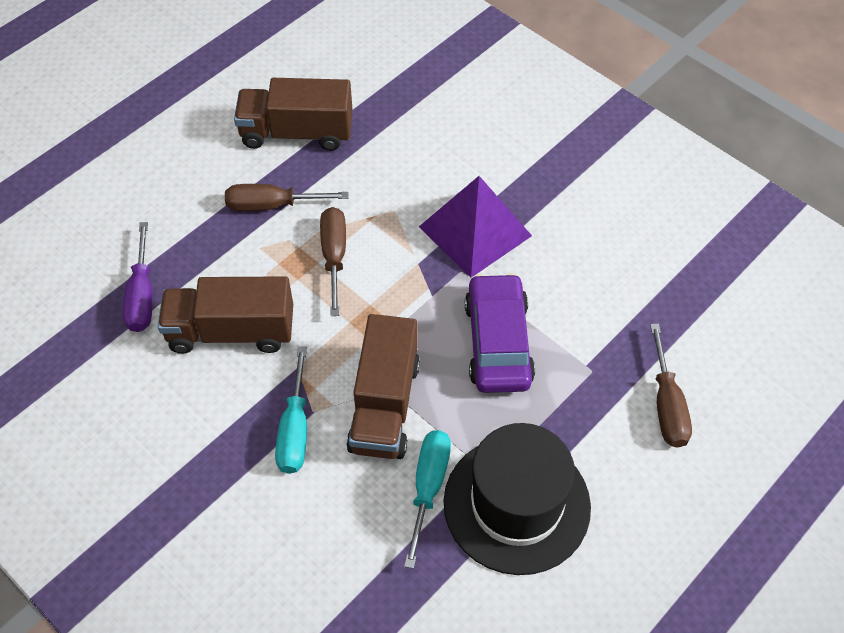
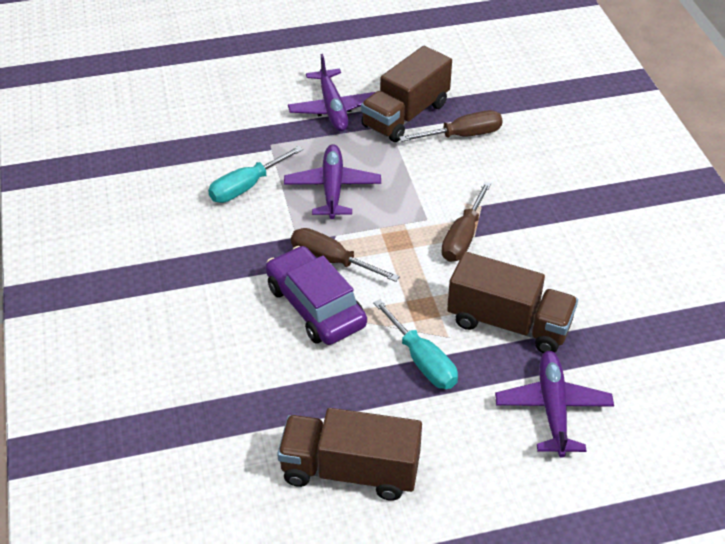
black hat: [444,423,591,575] = 1 -> none = 0
purple plane: none = 0 -> [284,144,381,219] [288,54,375,131] [495,351,614,458] = 3
purple pyramid: [419,176,532,278] = 1 -> none = 0
purple screwdriver: [123,222,152,332] = 1 -> none = 0

